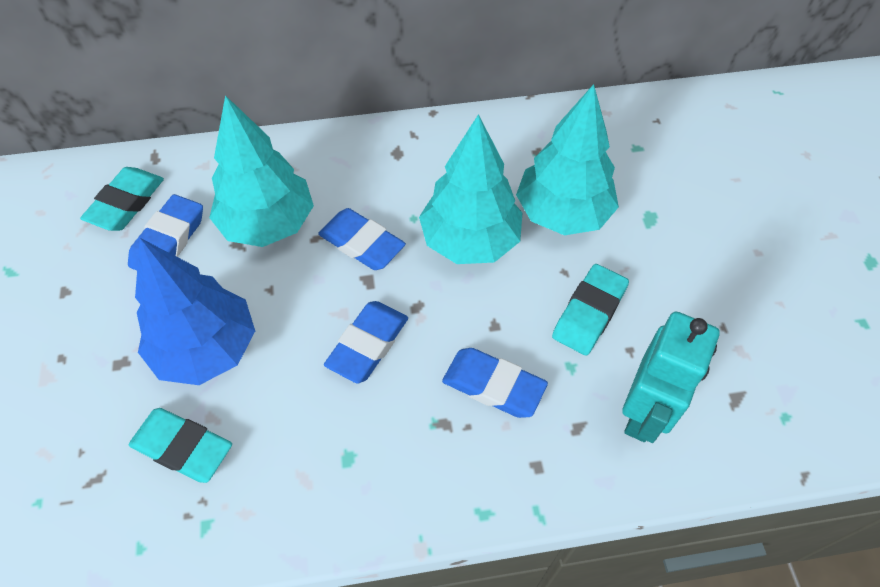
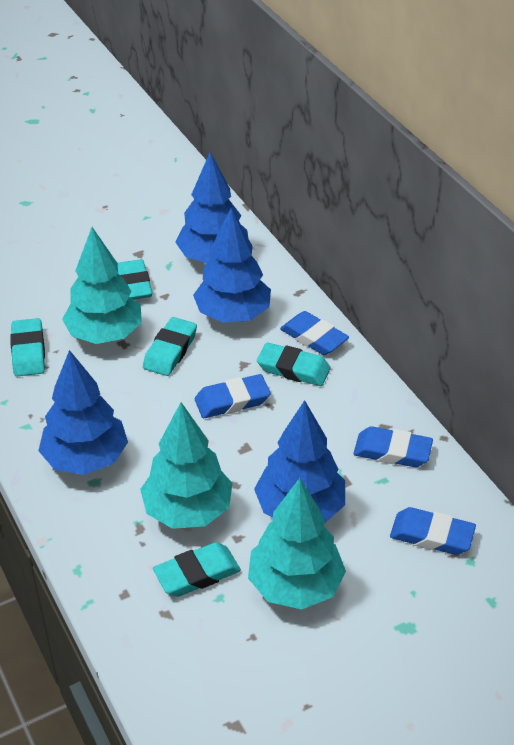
blue tree: [135,238,255,385] = 1 -> [38,350,128,475] [175,152,249,263] [193,208,271,323] [254,400,345,523] = 4
turquoise eraser: [80,167,164,231] [129,408,232,483] [552,264,629,356] = 3 -> [10,318,45,377] [118,259,152,300] [143,317,197,376] [153,542,241,597] [257,342,331,386] = 5
turquoise robot: [622,311,720,443] = 1 -> none = 0

